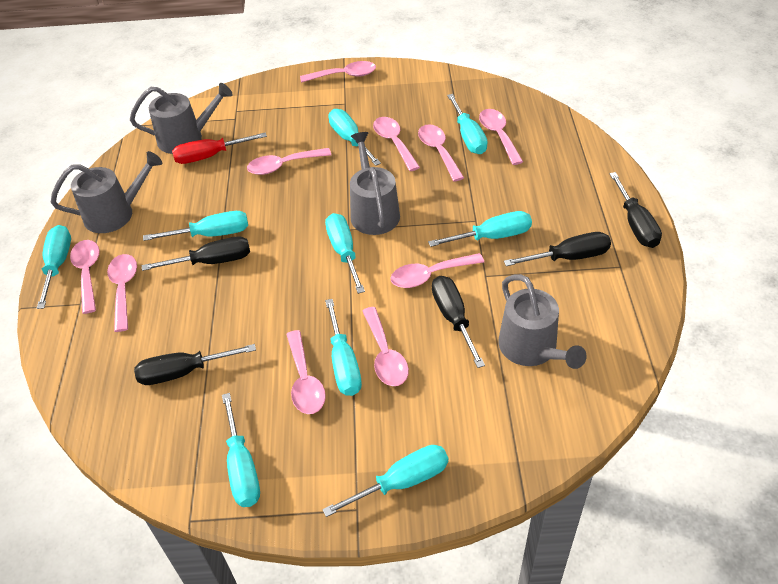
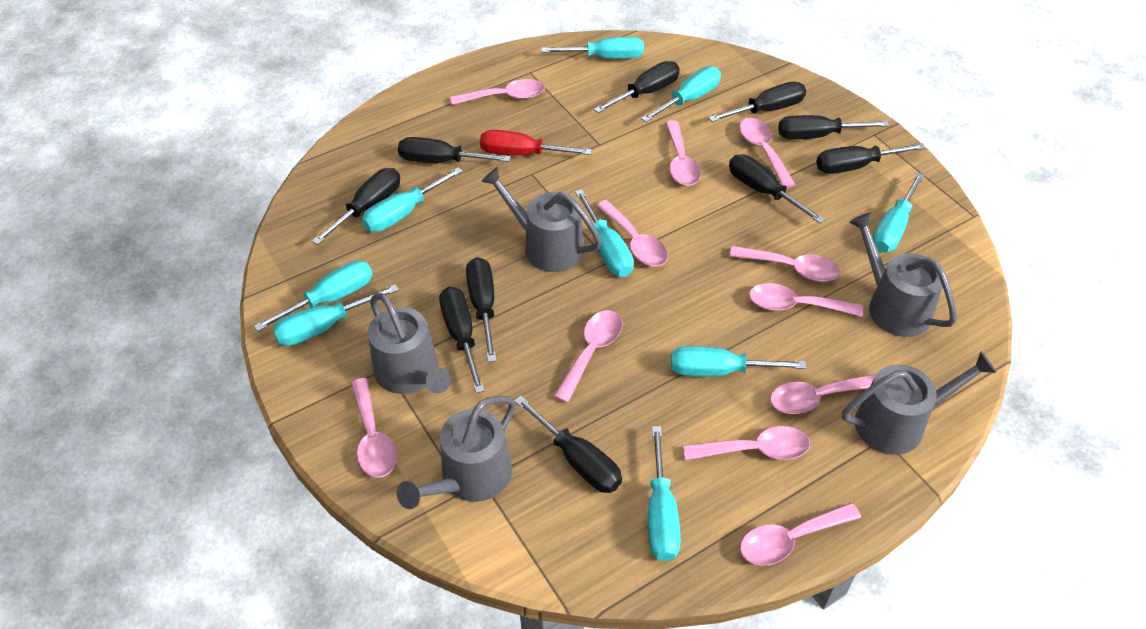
black screwdriver: [134,344,256,385] [142,237,250,271] [432,276,485,368] [504,232,611,266] [609,172,662,248] = 5 -> [312,168,400,245] [398,137,511,163] [439,287,485,393] [466,257,497,362] [514,396,622,493] [594,61,680,113] [708,82,806,122] [729,154,825,223] [778,115,890,139] [816,143,926,174] = 10
grey watering can: [51,151,162,233] [130,83,233,154] [350,132,400,235] [498,274,587,369] = 4 -> [368,293,451,394] [397,396,516,509] [481,167,602,272] [842,352,997,455] [849,212,957,337] = 5
pink spoon: [70,240,100,314] [107,254,137,332] [247,148,331,175] [286,330,326,414] [300,61,376,83] [362,307,409,386] [373,117,420,171] [390,253,484,288] [418,124,464,182] [479,109,523,165] = 10 -> [351,378,397,478] [450,79,545,105] [553,310,622,403] [596,200,668,266] [665,120,701,186] [683,426,810,461] [729,246,840,282] [739,118,795,188] [740,503,861,566] [749,283,863,317] [770,374,876,414] = 11

